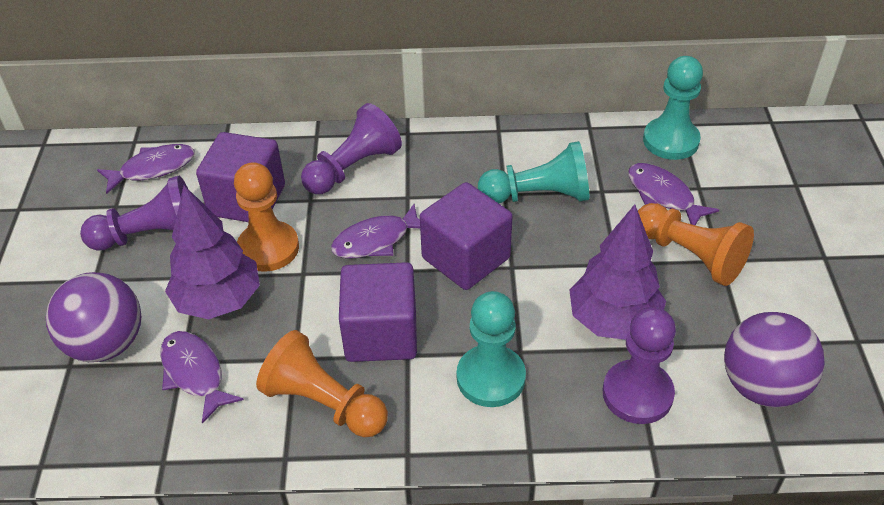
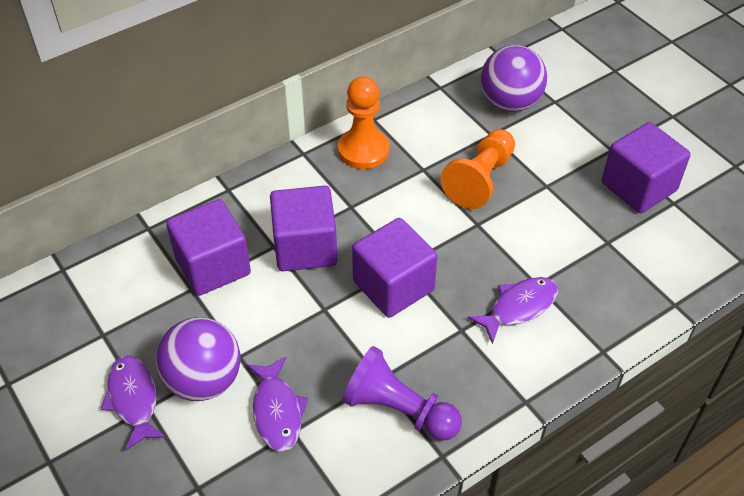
orange pawn: [234,162,299,272] [256,330,388,437] [638,203,754,286] = 3 -> [338,77,389,169] [440,129,515,209] = 2
purple cube: [196,132,285,222] [339,262,417,362] [420,182,513,290] = 3 -> [166,199,251,296] [270,186,338,271] [352,218,437,318] [602,122,691,213] = 4
purple fish: [97,144,195,194] [160,331,244,424] [331,204,420,259] [628,163,719,225] = 4 -> [101,355,167,451] [247,357,308,452] [468,277,558,344] = 3
purple pawn: [80,176,188,251] [301,103,402,194] [603,307,676,424] = 3 -> [342,346,462,441] = 1
purple tree: [165,186,260,319] [569,204,666,340] = 2 -> none = 0
turquoise pawn: [457,291,526,407] [478,141,589,203] [643,56,703,160] = 3 -> none = 0

